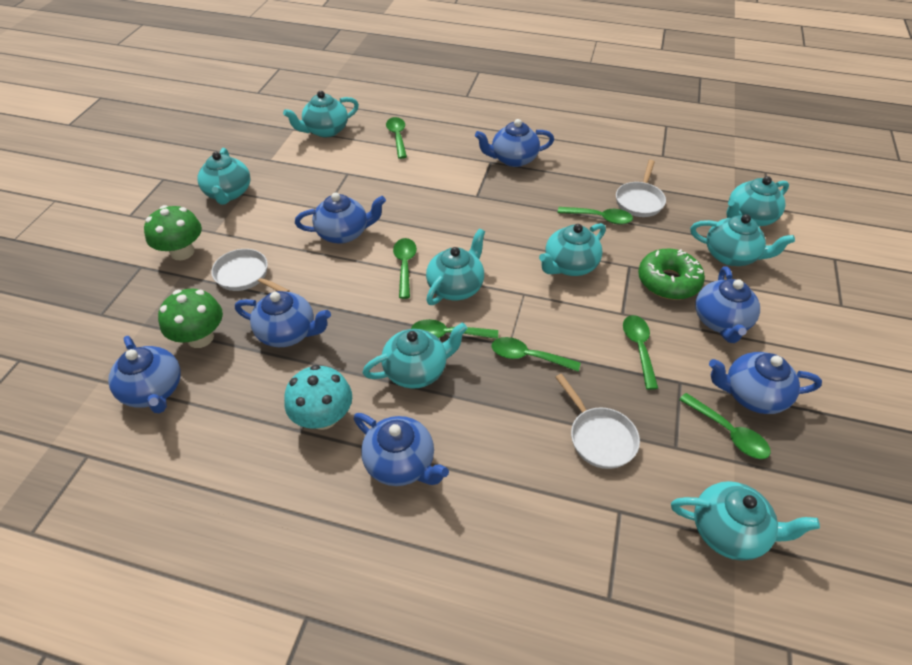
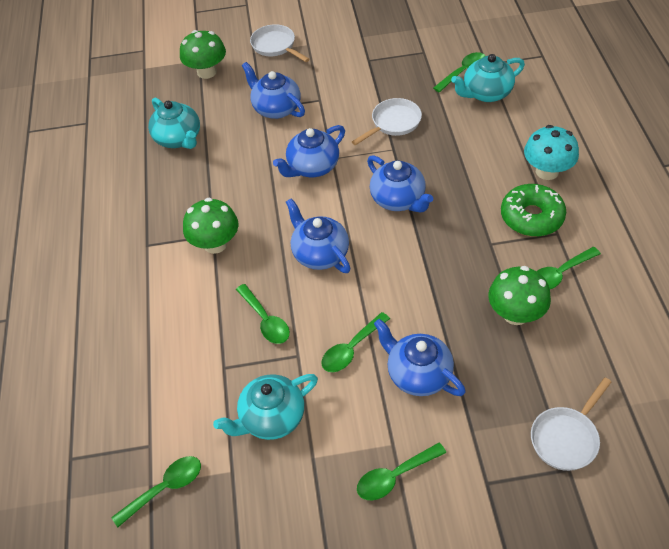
blue teapot: [108,336,181,413] [235,291,331,347] [295,193,386,244] [354,413,449,486] [475,119,554,167] [695,266,760,343] [709,352,822,414] = 7 -> [242,62,305,119] [273,125,345,177] [286,198,351,273] [367,155,433,212] [374,319,466,396] = 5
green mushroom: [144,205,202,260] [158,289,223,348] = 2 -> [180,30,226,79] [183,198,238,254] [489,266,551,325] = 3
green spoon: [386,117,407,159] [393,238,417,299] [411,319,498,339] [492,337,580,372] [557,207,633,225] [623,315,658,390] [679,393,771,459] = 7 -> [111,456,201,527] [236,284,290,344] [321,312,390,372] [357,443,446,500] [433,52,485,93] [536,247,601,289] = 6
turquoise teapot: [198,148,250,205] [283,91,359,137] [362,323,468,389] [426,229,485,305] [539,223,606,276] [671,481,820,561] [690,214,795,266] [726,176,789,226] = 8 -> [148,98,200,149] [213,374,318,440] [451,54,525,102] = 3

